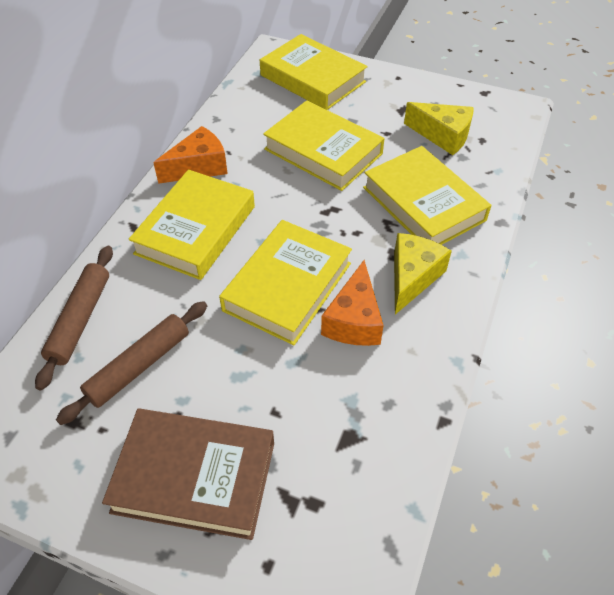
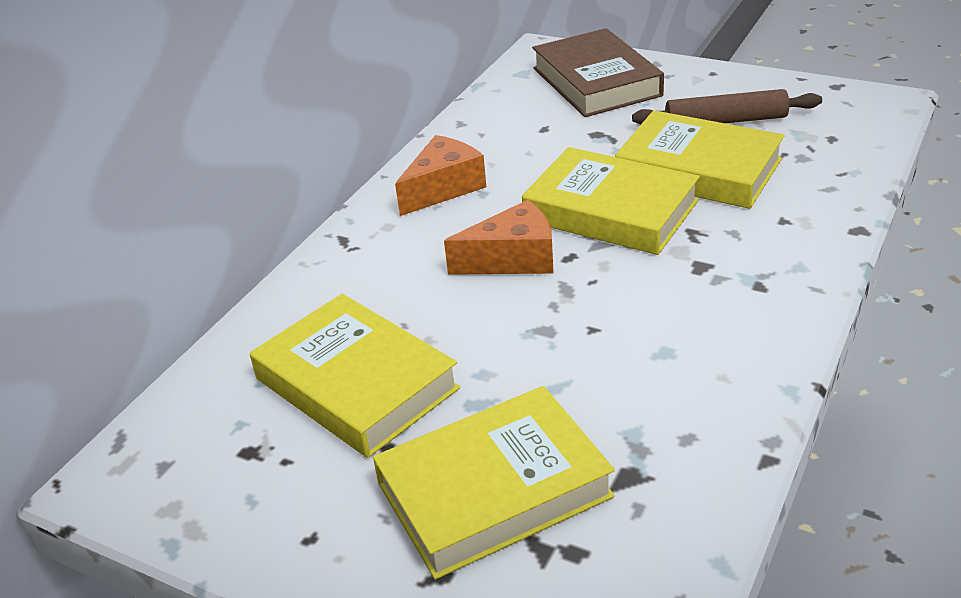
brown rolling pin: [35,246,113,390] [56,301,207,425] = 2 -> [632,89,822,124] = 1
yellow book: [129,170,255,280] [219,220,352,345] [260,34,368,110] [263,100,385,191] [363,146,491,245] = 5 -> [250,294,460,458] [373,386,615,580] [522,147,700,255] [615,110,785,209] = 4
yellow cheese: [394,233,452,315] [404,102,474,155] = 2 -> none = 0

